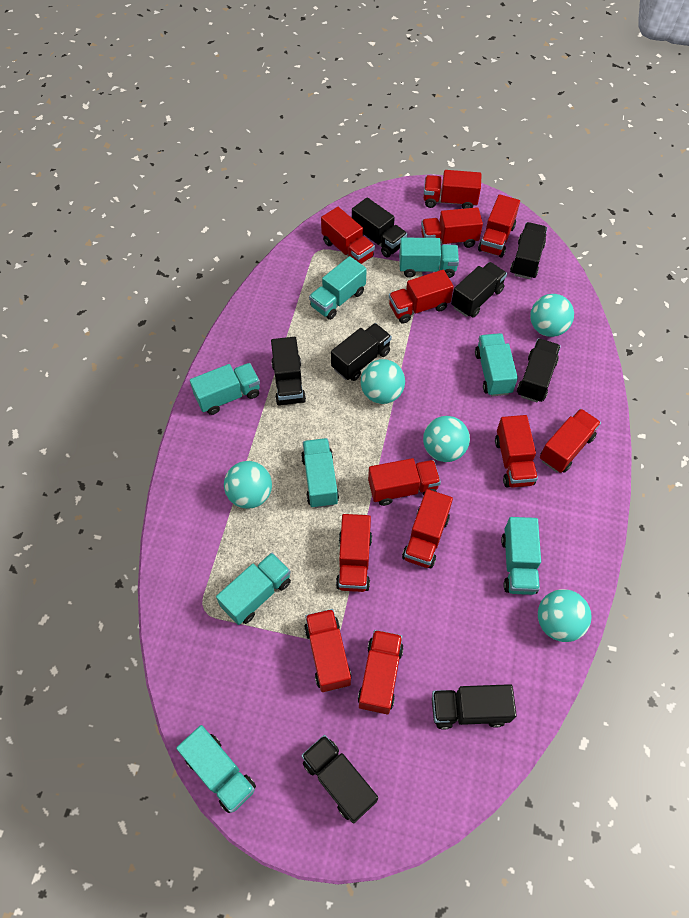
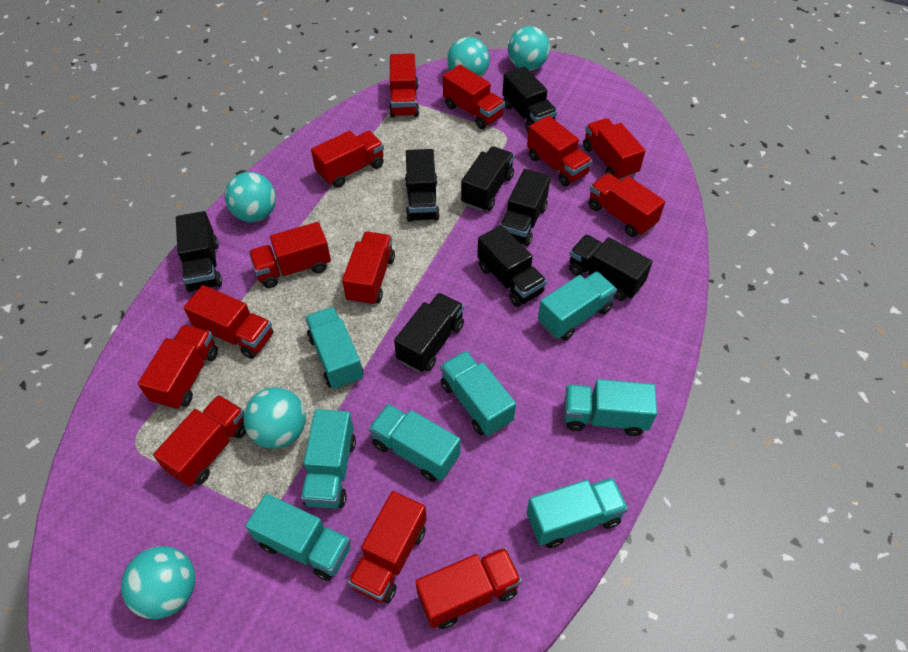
red truck: [304,609,352,692] [321,207,375,264] [336,514,372,592] [358,630,404,714] [368,458,441,506] [389,270,454,324] [402,489,453,569] [421,207,483,248] [424,170,482,209] [478,194,520,258] [495,415,538,488] [540,409,601,473] = 12 -> [138,325,218,410] [153,395,246,487] [184,285,273,359] [249,222,331,288] [311,131,384,188] [342,231,395,306] [348,491,427,603] [389,53,419,118] [416,547,522,629] [443,65,505,129] [527,115,592,186] [583,118,646,180] [589,173,665,237] = 13

